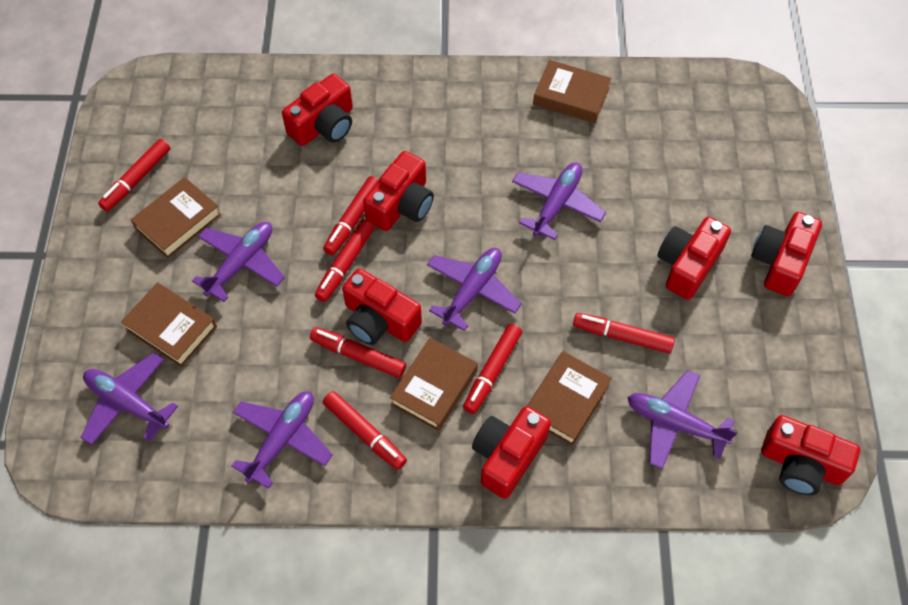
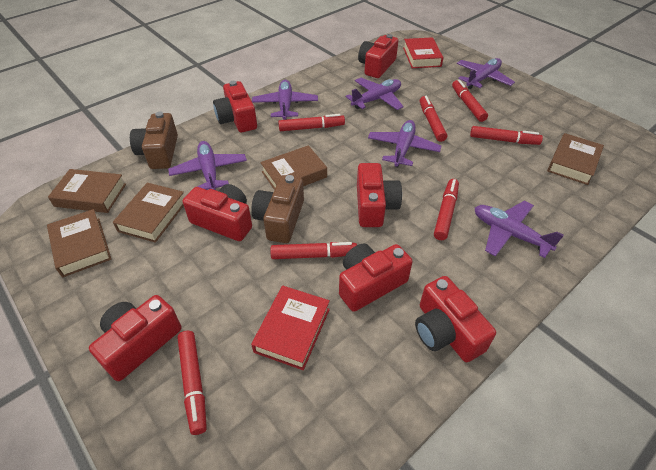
brown camera: none = 0 -> [130,112,178,169] [251,175,304,243] = 2
red book: none = 0 -> [251,286,330,370] [403,37,443,68] = 2

